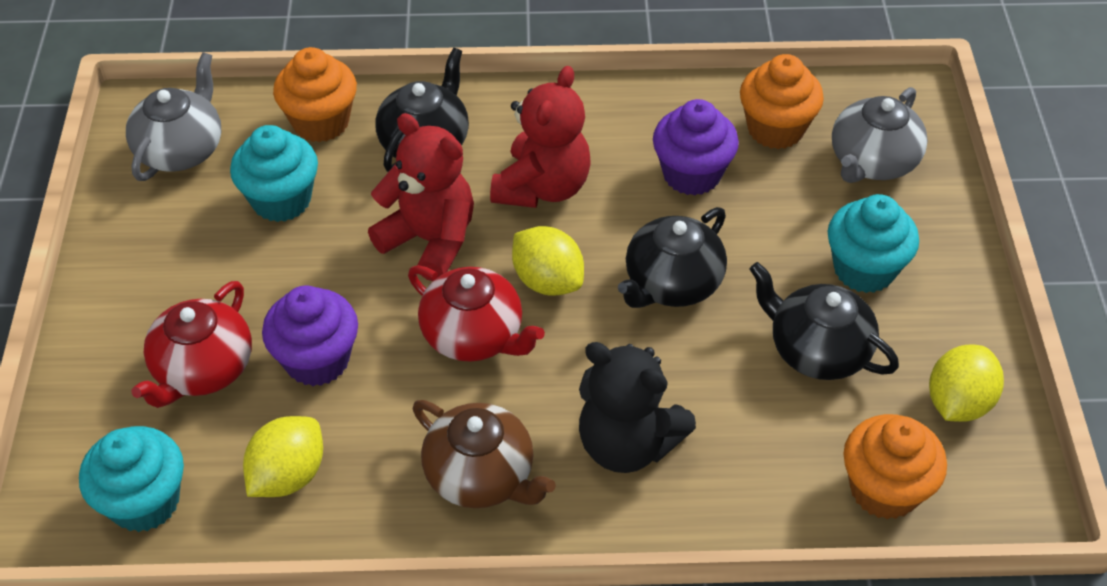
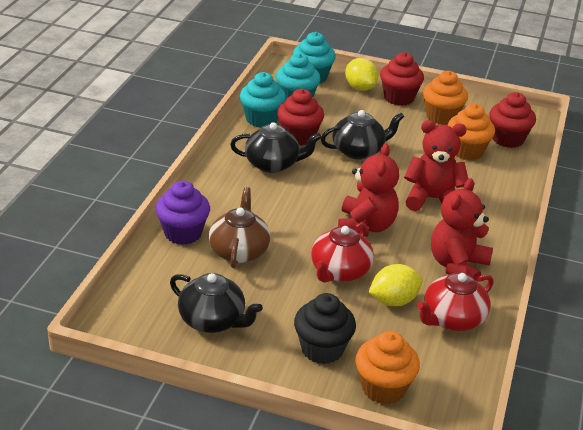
black cupcake: none = 0 -> [294,293,356,364] = 1
black teddy bear: [579,342,696,473] = 1 -> none = 0
grey teapot: [126,52,222,181] [832,87,928,183] = 2 -> none = 0
purple cupcake: [262,285,358,386] [653,99,739,196] = 2 -> [155,181,210,245] = 1
red cupcake: none = 0 -> [277,89,324,145] [380,52,424,106] [489,92,536,148] = 3
red teddy bear: [368,113,474,281] [490,66,591,208] = 2 -> [338,144,399,236] [404,120,468,211] [431,178,493,282] = 3
yellow lemon: [243,416,323,497] [512,226,584,296] [929,345,1004,422] = 3 -> [345,58,378,91] [368,264,423,306] = 2

